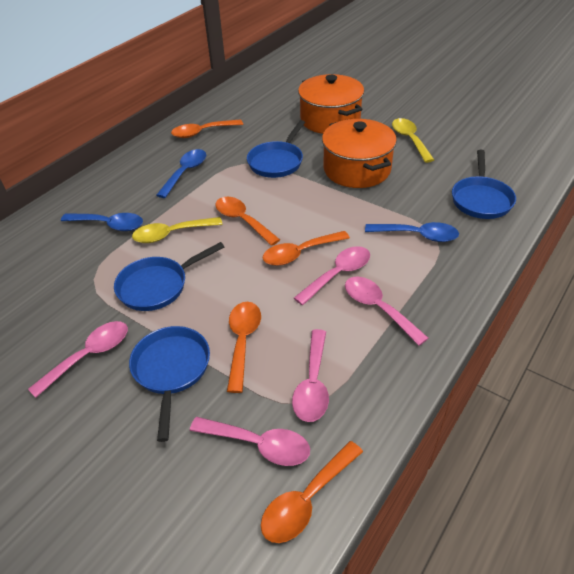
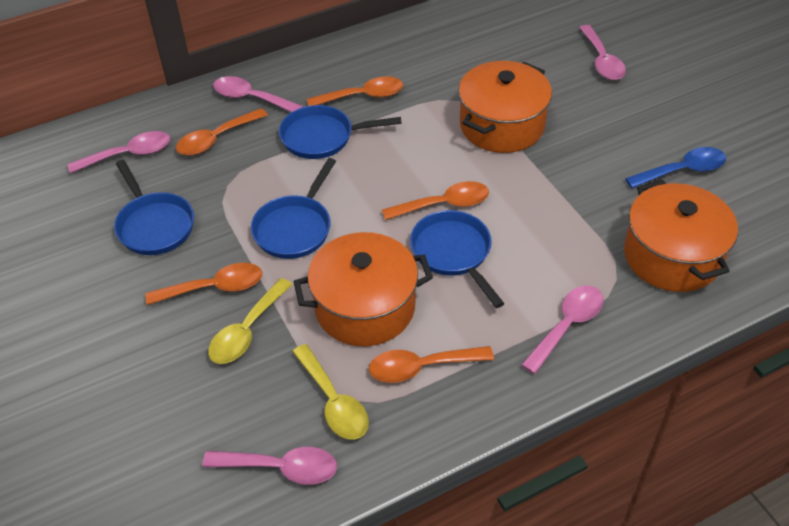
blue spoon: [61,213,143,231] [156,149,206,198] [365,222,459,242] = 3 -> [625,147,726,188] = 1
orange pot: [298,74,364,134] [322,119,397,188] = 2 -> [294,232,433,346] [458,61,552,153] [624,180,738,292] = 3

